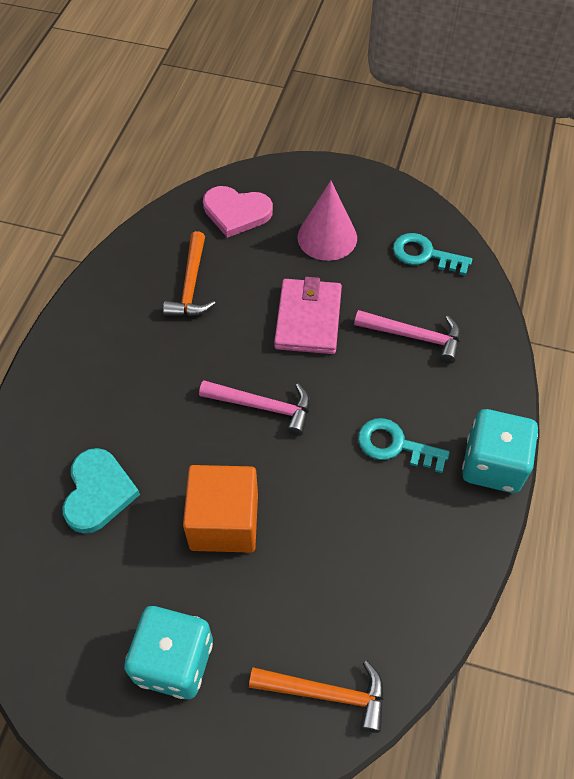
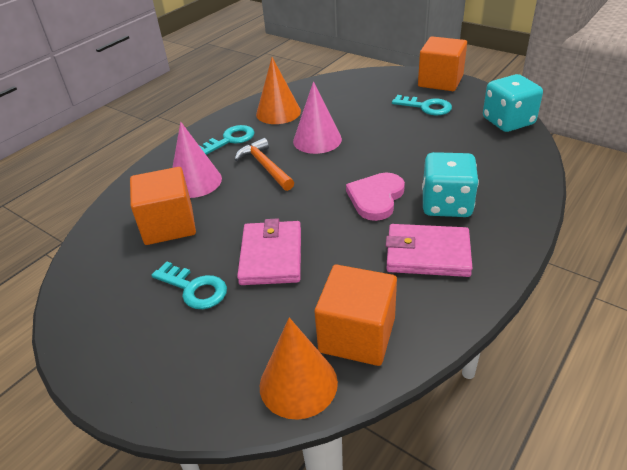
orange cone: none = 0 -> [256,57,301,124] [260,317,338,420] = 2
orange cube: [183,465,258,553] = 1 -> [130,167,196,245] [315,265,397,366] [418,36,467,91] = 3
orange hammer: [163,231,216,316] [249,661,384,733] = 2 -> [234,138,294,191] = 1
pink cone: [298,181,357,261] = 1 -> [172,122,222,198] [293,81,342,154] = 2
pink hammer: [199,380,310,436] [354,310,460,364] = 2 -> none = 0
pink wallet: [274,277,342,354] = 1 -> [237,218,301,285] [386,224,472,277] = 2
turquoise heart: [63,448,140,534] = 1 -> none = 0
turquoise key: [358,418,450,473] [393,233,472,276] = 2 -> [151,262,227,309] [199,125,255,155] [392,95,452,116] = 3

